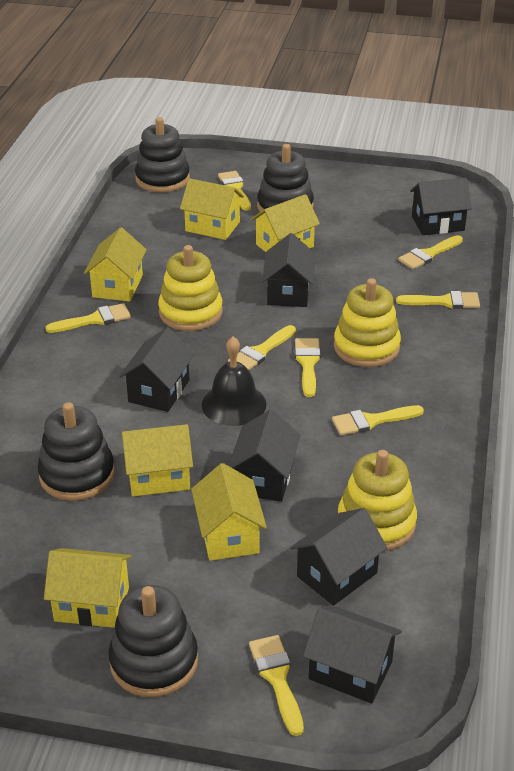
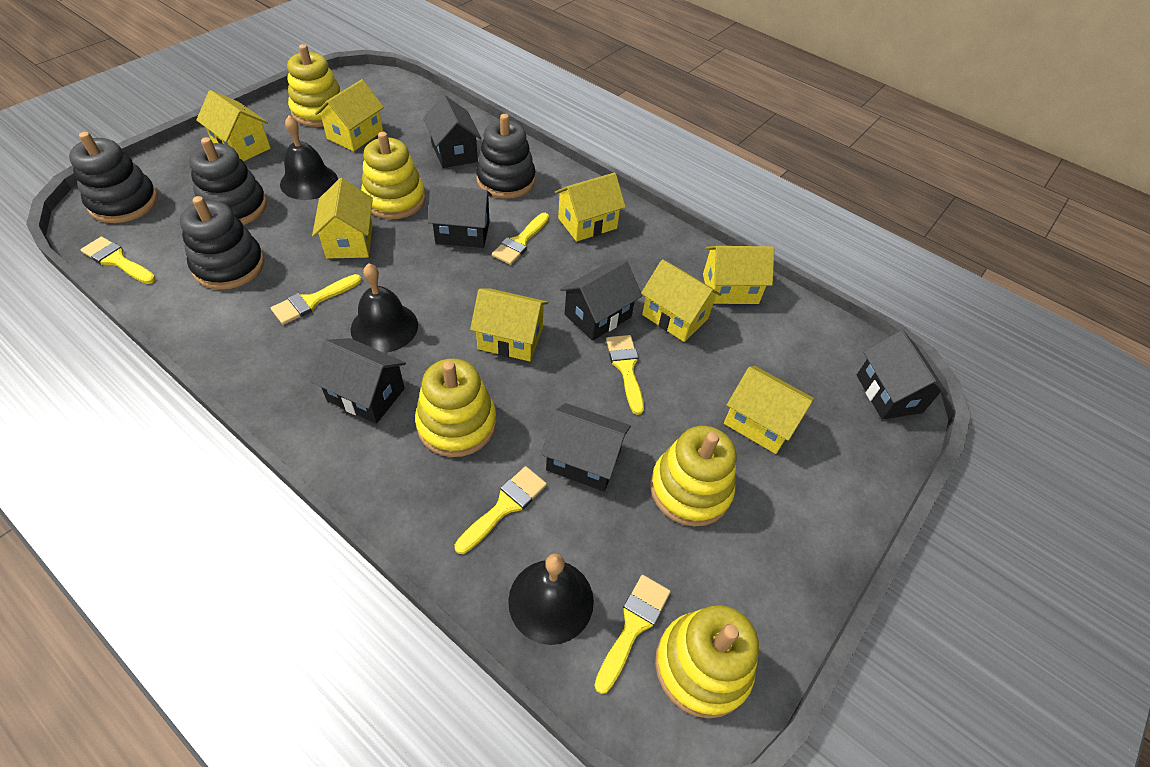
black bell: [202,337,266,426] = 1 -> [280,115,338,200] [351,263,418,353] [508,553,594,645] = 3
yellow brush: [46,303,131,333] [218,171,251,211] [228,325,296,370] [249,635,304,736] [295,338,321,397] [332,405,424,435] [396,291,480,309] [398,235,463,269] = 8 -> [80,237,156,284] [271,274,362,325] [455,466,547,554] [492,213,549,265] [594,575,671,694] [606,335,644,415] = 6
yellow house: [44,548,132,628] [84,227,147,302] [121,424,193,496] [180,178,244,240] [191,463,267,561] [251,194,320,252] = 6 -> [196,90,271,162] [312,178,373,259] [315,79,384,151] [470,288,548,361] [555,173,626,242] [641,259,722,342] [703,246,774,304] [724,366,814,454] = 8
yellow stacking toy: [158,245,223,331] [334,278,401,367] [338,450,417,551] = 3 -> [287,44,342,127] [361,132,425,219] [415,358,496,457] [650,426,736,527] [655,605,759,719] = 5

